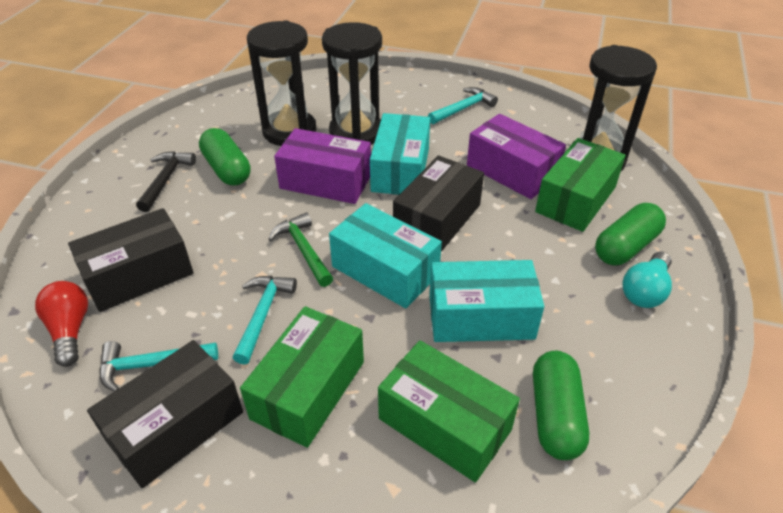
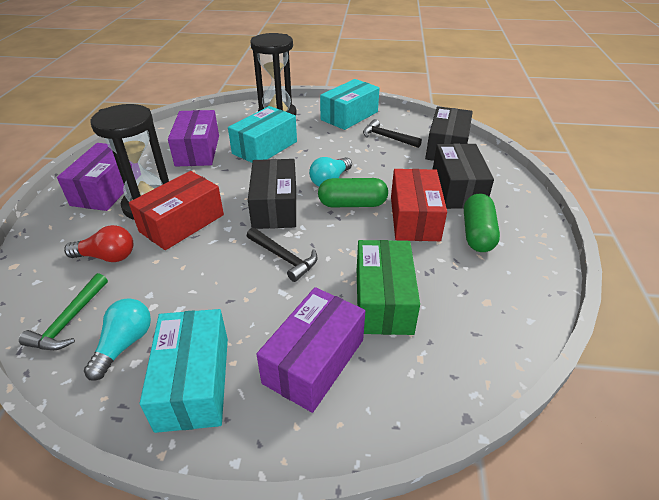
black hammer: [136,151,196,212] = 1 -> [247,228,318,282] [363,119,422,148] = 2
black hourglass: [247,20,316,146] [322,22,382,145] [571,45,657,171] = 3 -> [90,104,169,220] [250,33,297,115] = 2
green box: [240,306,364,448] [378,340,520,483] [535,138,626,232] = 3 -> [357,240,420,335] = 1
green capsule: [199,128,250,186] [533,351,589,460] [595,203,666,265] = 3 -> [318,178,388,207] [464,194,500,252] = 2
purple box: [274,128,371,204] [467,114,566,199] = 2 -> [57,143,132,211] [168,110,219,167] [256,287,365,413] = 3
red box: none = 0 -> [129,171,224,250] [391,169,447,241] = 2
turquoise hammer: [99,341,218,391] [233,276,297,365] [428,87,498,124] = 3 -> none = 0
turquoise light bulb: [623,251,672,308] = 1 -> [84,298,151,381] [309,157,352,187] = 2

